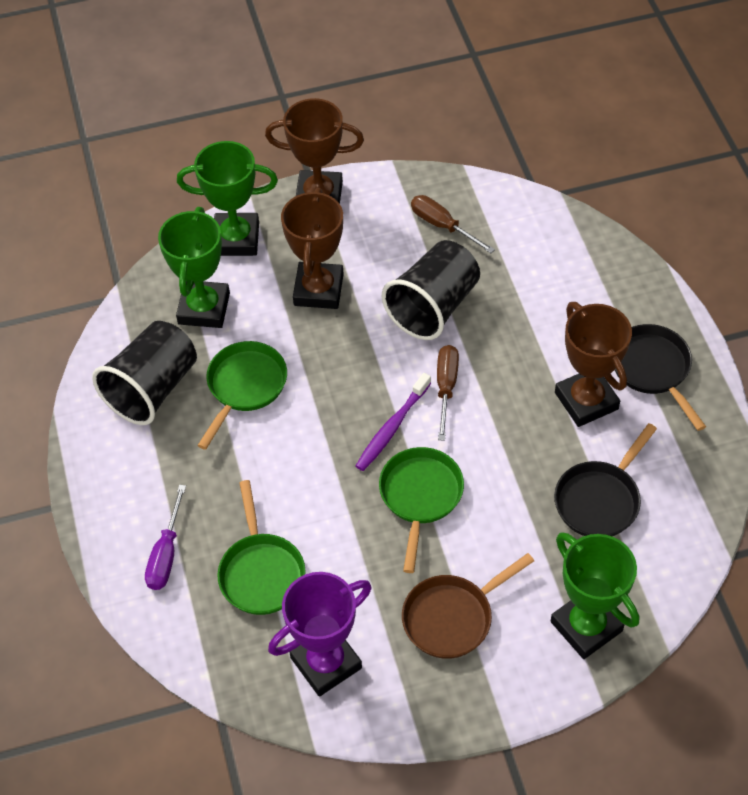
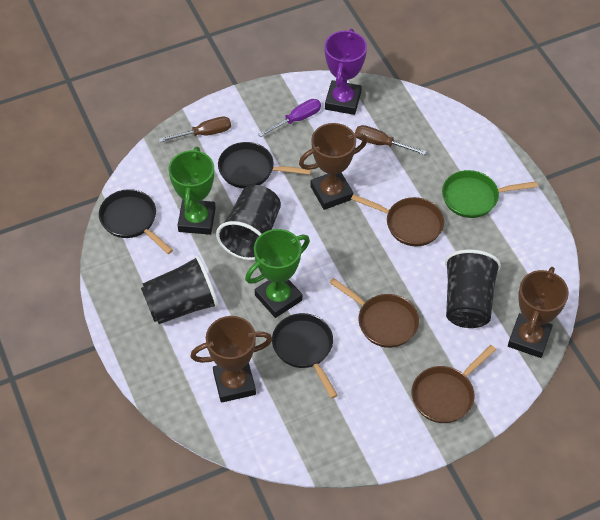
black cup: [92,321,197,425] [382,240,480,340] = 2 -> [141,255,219,324] [216,185,281,260] [445,249,501,328] = 3
black pan: [554,423,657,536] [615,324,706,431] = 2 -> [99,189,173,254] [218,142,312,188] [272,313,338,399] = 3
brown pan: [402,553,534,659] = 1 -> [329,278,419,348] [351,194,444,246] [412,345,496,423] = 3
green pan: [197,341,287,450] [217,480,306,615] [379,447,464,573] = 3 -> [442,170,538,218] = 1
green trophy: [158,207,230,328] [177,141,278,256] [551,532,639,659] = 3 -> [168,147,216,235] [245,229,310,318] = 2
purple toothbrush: [356,373,431,471] = 1 -> none = 0

